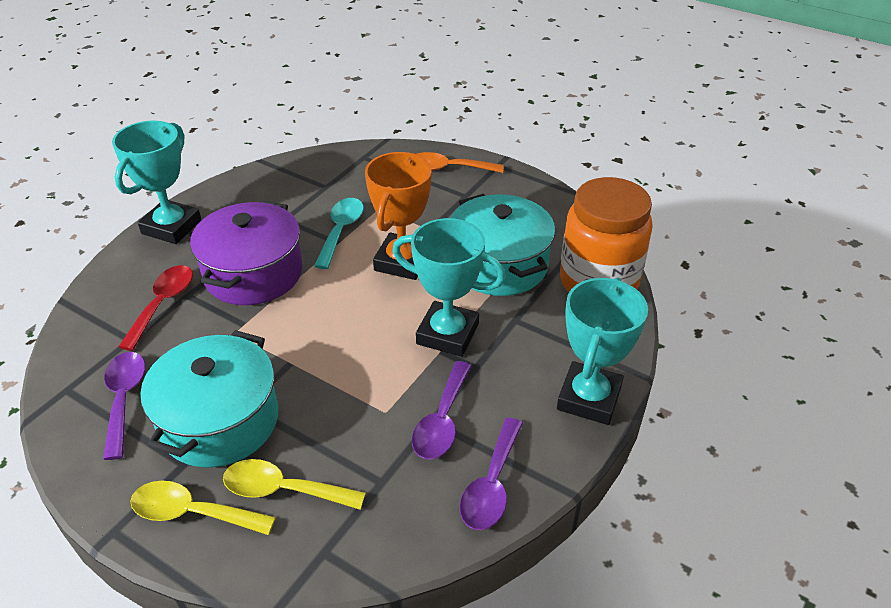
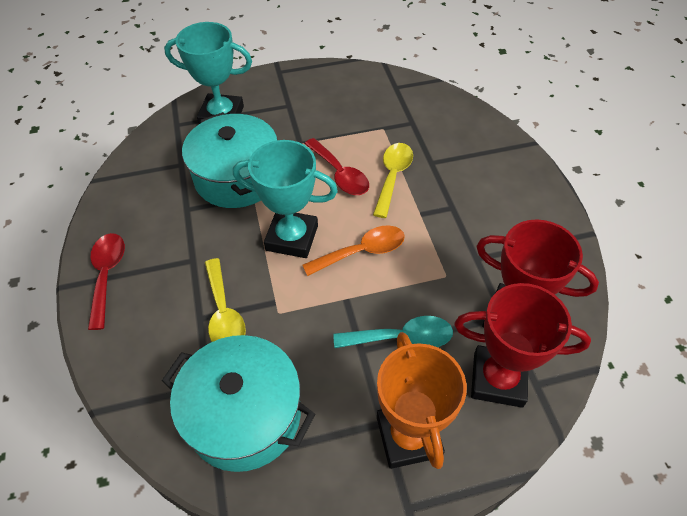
orange jar: [560,177,653,292] = 1 -> none = 0
purple pot: [190,200,303,305] = 1 -> none = 0
purple spoon: [103,352,145,460] [412,361,471,460] [460,417,523,530] = 3 -> none = 0
red spoon: [118,265,193,351] = 1 -> [88,233,125,330] [304,138,369,195] = 2
red trophy: none = 0 -> [454,283,591,408] [476,219,599,328] = 2
turquoise trophy: [112,121,201,244] [392,218,506,357] [557,277,648,425] = 3 -> [164,22,252,124] [233,140,338,258] = 2

